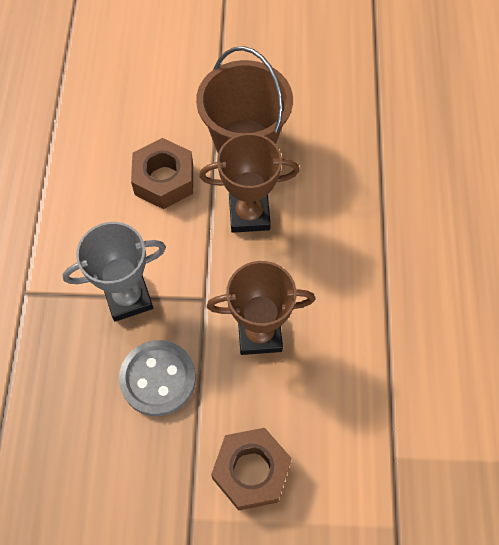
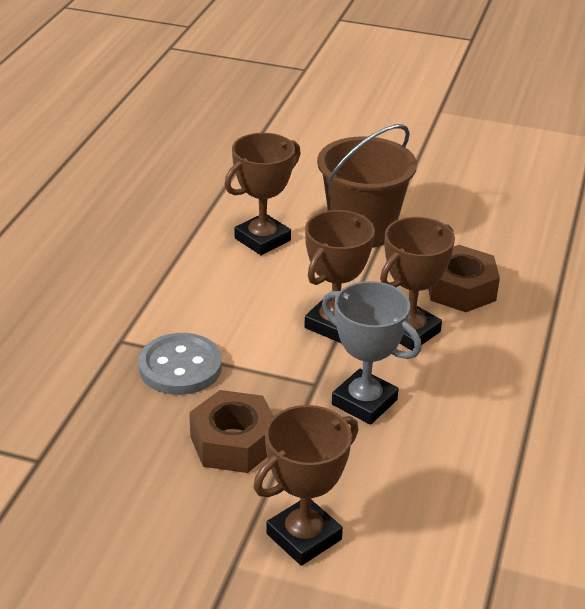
brown trophy: [199,133,300,233] [207,261,315,355] = 2 -> [224,133,301,255] [253,405,359,566] [304,210,375,343] [380,217,455,351] = 4

